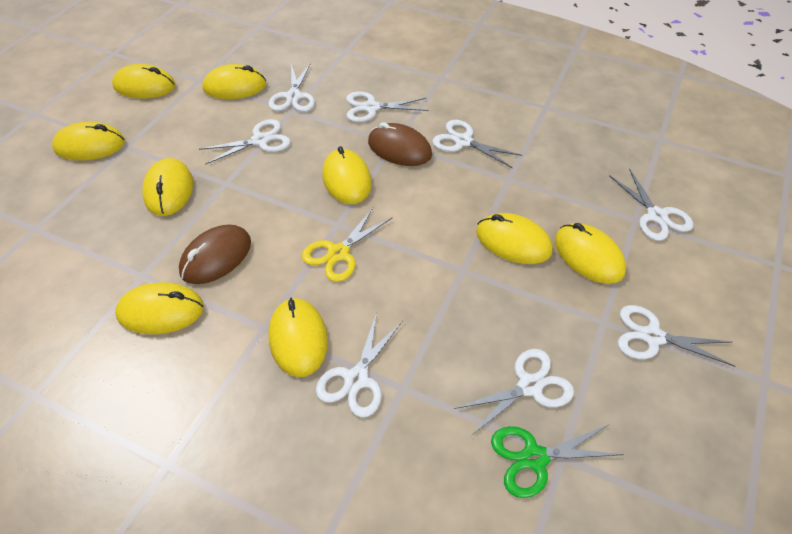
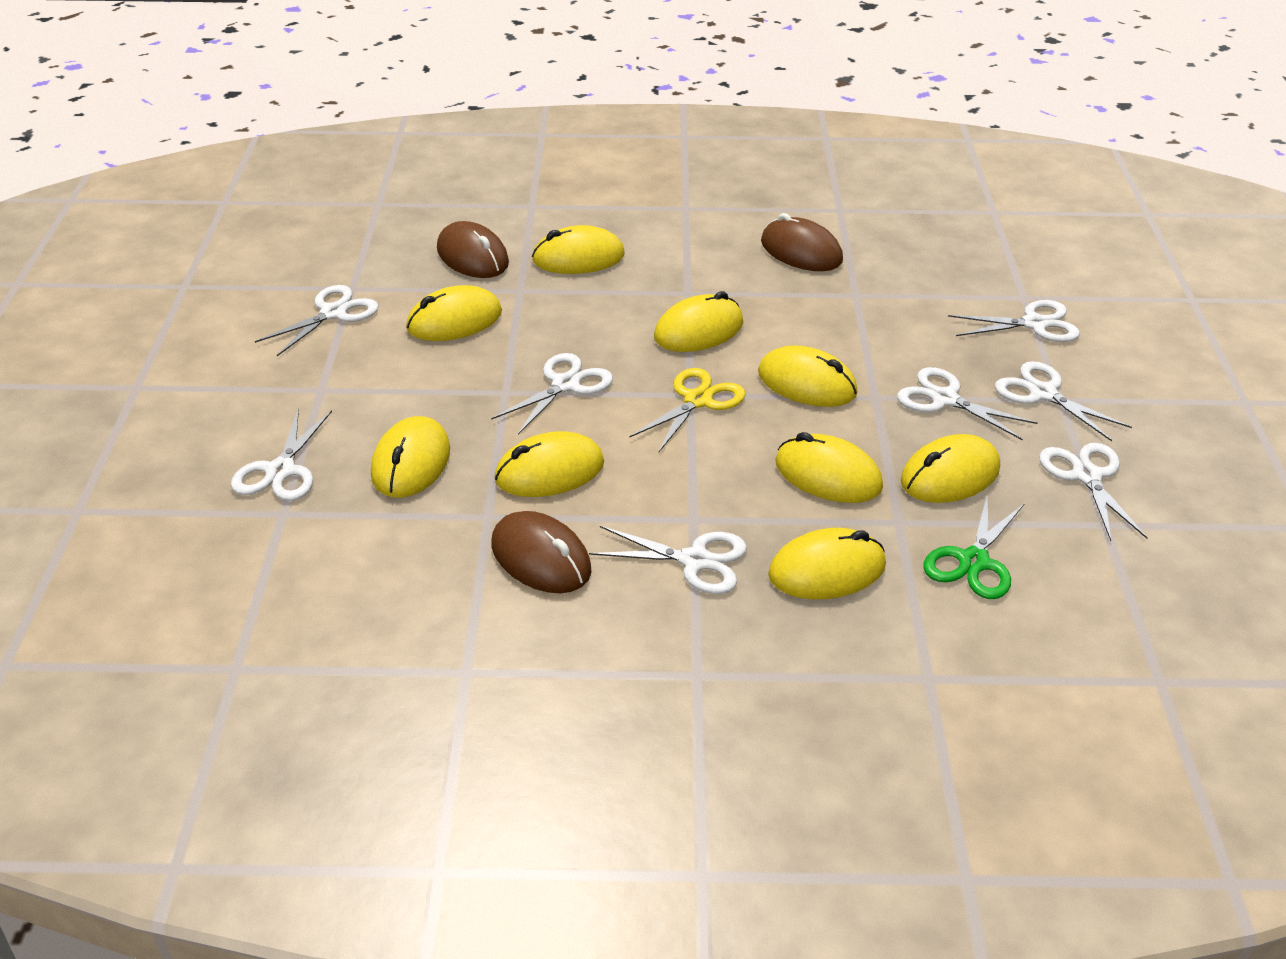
brown mouse: [179,224,251,284] [368,122,432,166] = 2 -> [437,221,509,278] [491,511,591,593] [761,213,843,271] = 3

